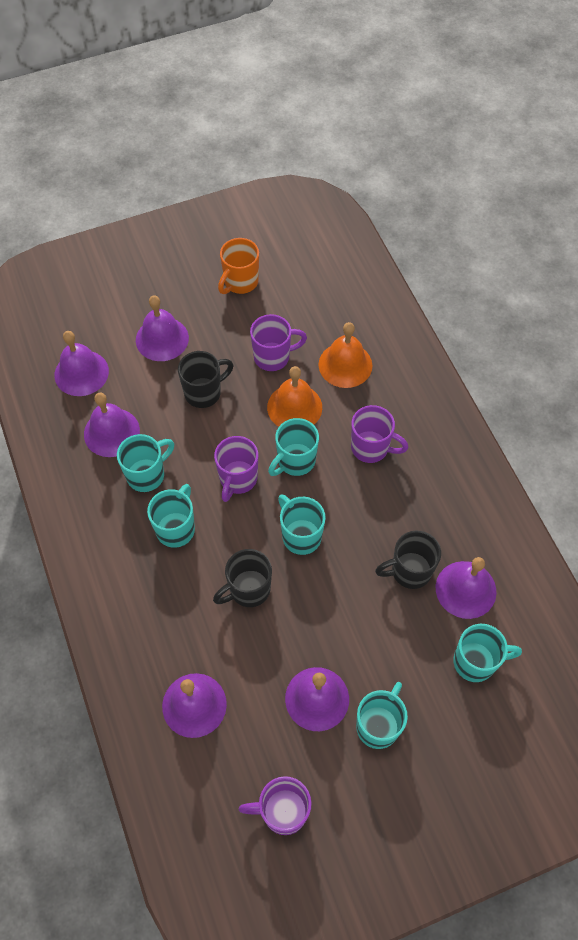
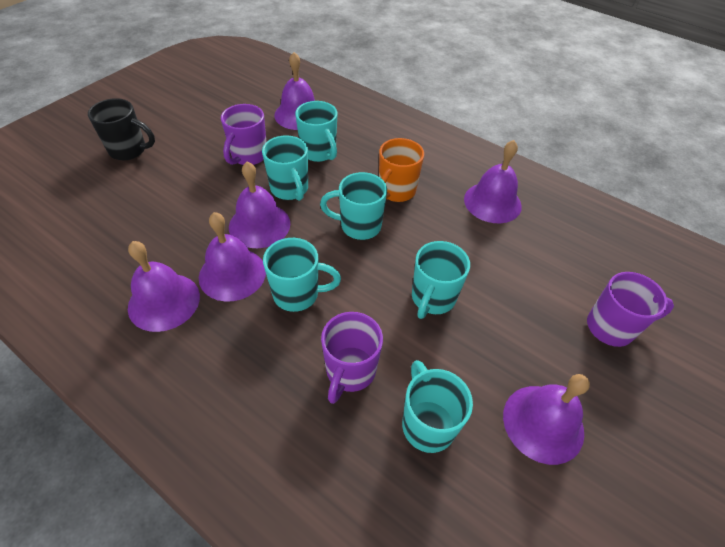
black mug: [178,351,233,408] [213,549,272,607] [375,530,441,589] = 3 -> [88,98,155,160] = 1
orange bell: [267,366,322,427] [319,322,372,388] = 2 -> none = 0
purple mug: [214,436,258,502] [239,776,311,835] [250,314,307,371] [351,405,408,463] = 4 -> [221,104,267,165] [321,312,383,404] [587,272,674,347] = 3

